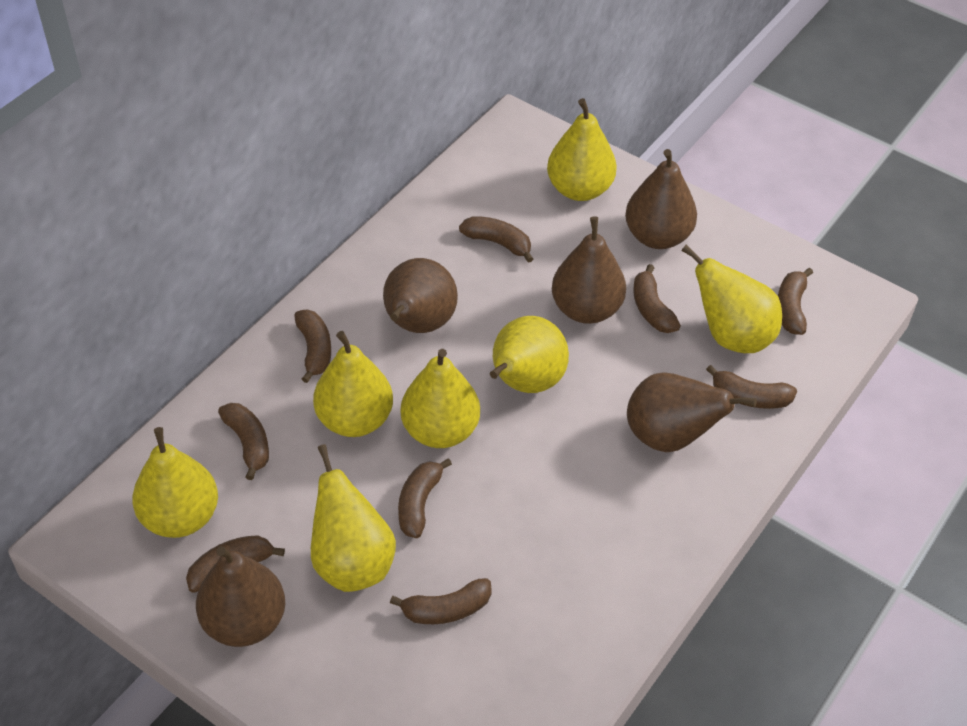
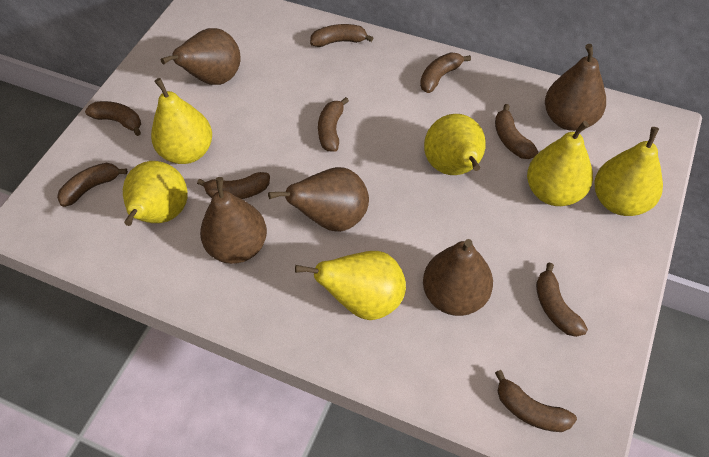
yellow pear: [132,427,218,538] [311,444,396,592] [313,331,393,437] [401,349,480,448] [490,316,569,393] [547,98,617,201] [681,245,782,353] = 7 -> [123,161,188,226] [151,78,212,164] [295,251,406,320] [424,114,486,175] [527,121,593,206] [594,127,663,216] = 6

